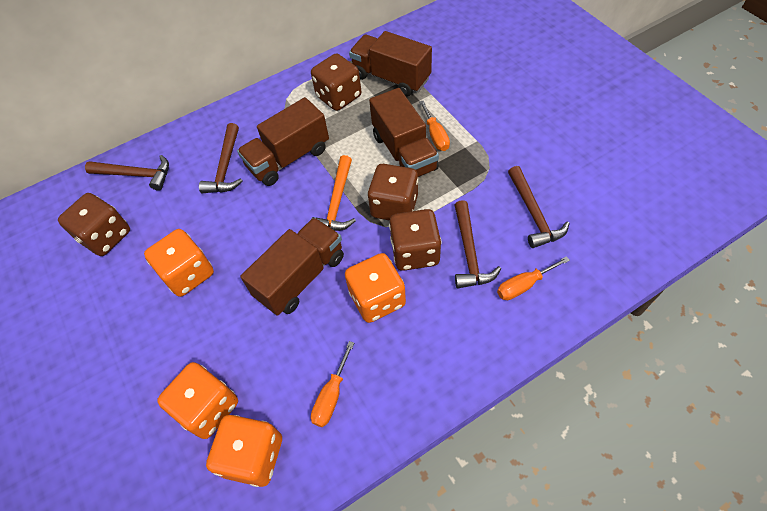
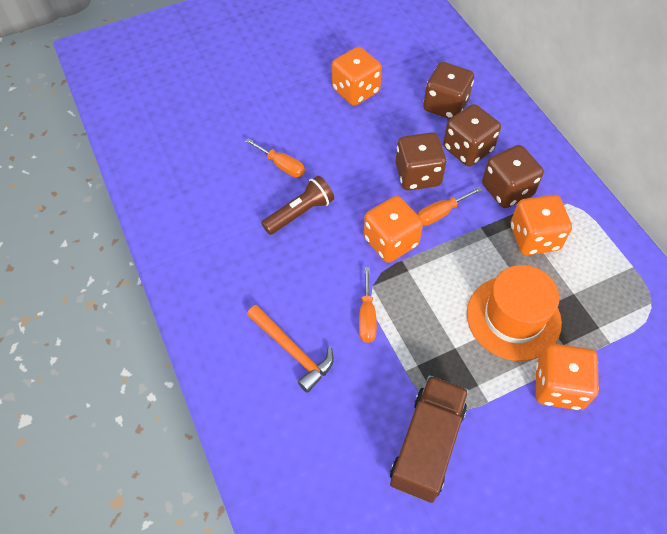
brown flashlight: none = 0 -> [261,175,334,235] = 1
brown hammer: [85,155,169,191] [199,123,242,193] [455,200,501,289] [508,166,570,248] = 4 -> none = 0
brown truck: [237,97,329,186] [240,217,344,316] [349,31,432,96] [369,88,439,177] = 4 -> [390,375,469,503] = 1
orange hat: none = 0 -> [467,265,562,361] = 1

